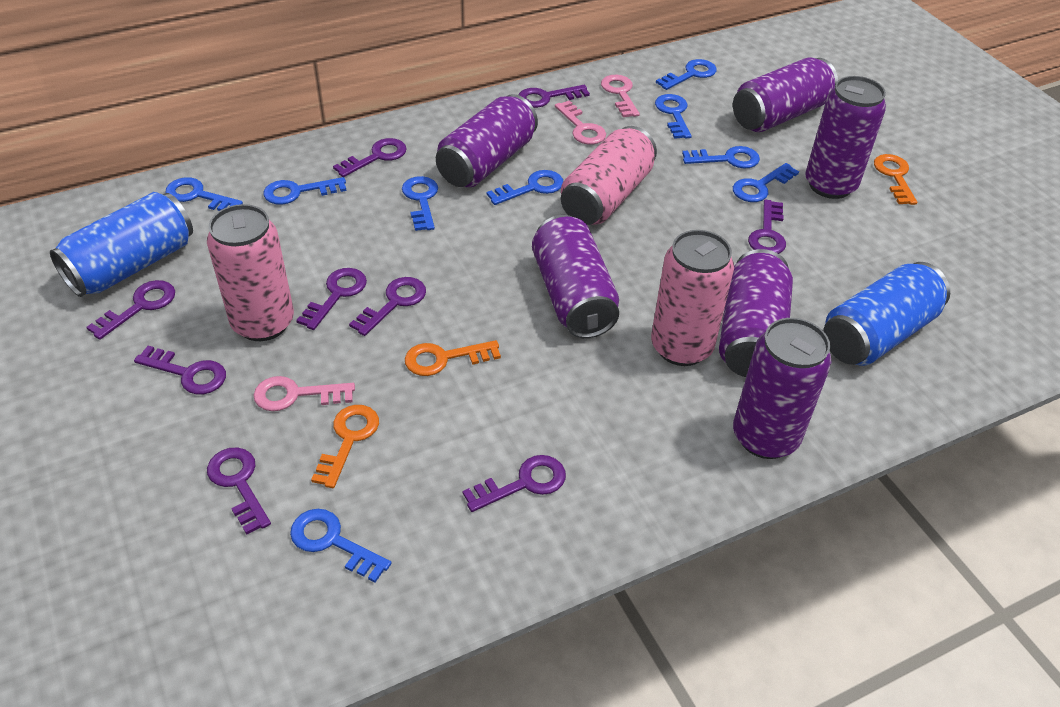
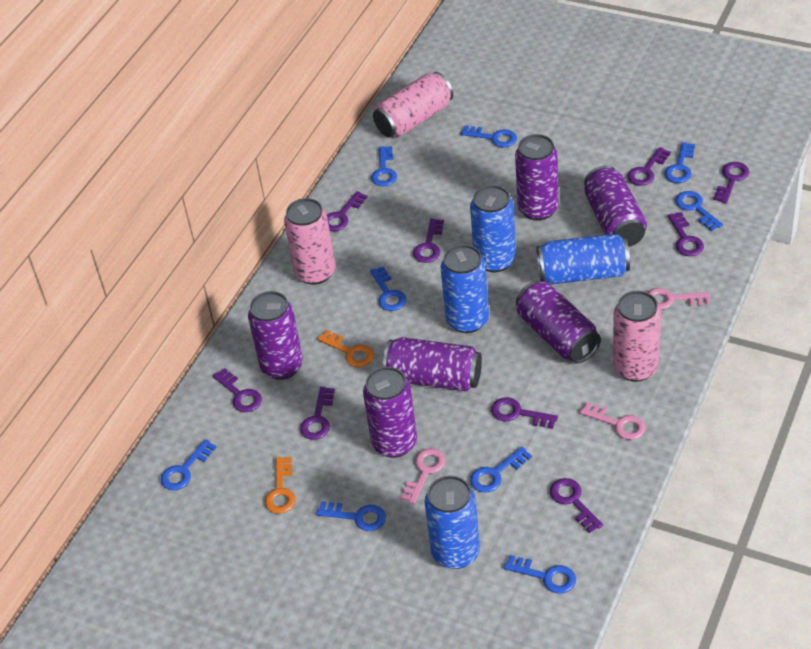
blue can: [50,192,193,297] [823,262,950,366] = 2 -> [424,475,480,569] [440,244,489,333] [470,185,516,272] [537,233,630,284] = 4
orange key: [311,405,379,488] [405,340,501,376] [874,154,917,205] = 3 -> [265,457,296,514] [318,330,374,367] = 2

